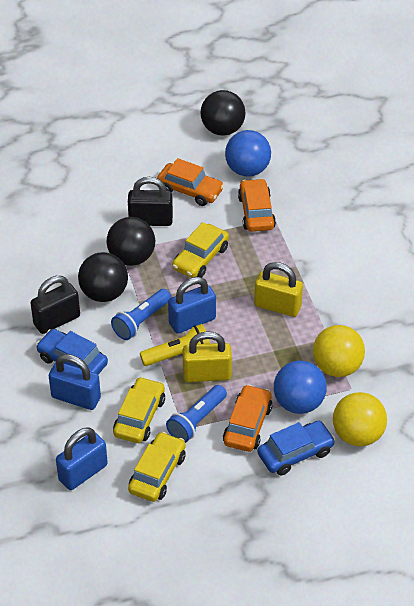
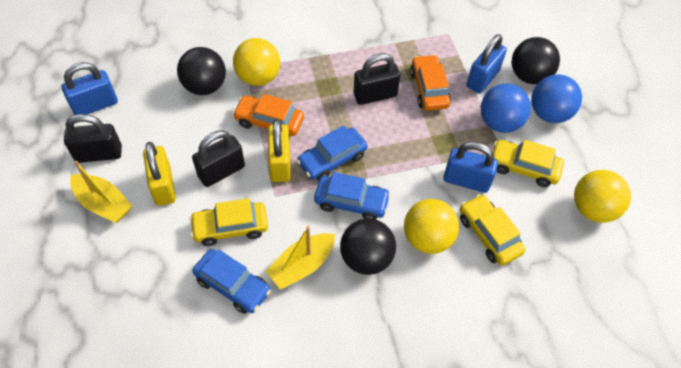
black padlock: [31,276,80,334] [128,177,173,226] = 2 -> [64,114,122,163] [192,130,245,187] [354,53,401,105] = 3
blue car: [36,329,108,374] [257,421,336,475] = 2 -> [192,249,271,314] [296,125,368,181] [314,172,391,220] = 3
blue flashlight: [111,289,171,340] [166,385,227,443] = 2 -> none = 0
orange car: [157,158,224,206] [223,384,272,452] [238,178,276,232] = 3 -> [233,94,304,137] [410,54,451,111] = 2
yellow ball: [313,325,365,377] [333,392,387,447] = 2 -> [233,38,280,86] [404,199,459,254] [574,170,631,223] = 3
yellow boat: none = 0 -> [70,161,132,223] [265,226,335,289] = 2
yellow flashlight: [140,324,210,366] = 1 -> none = 0

